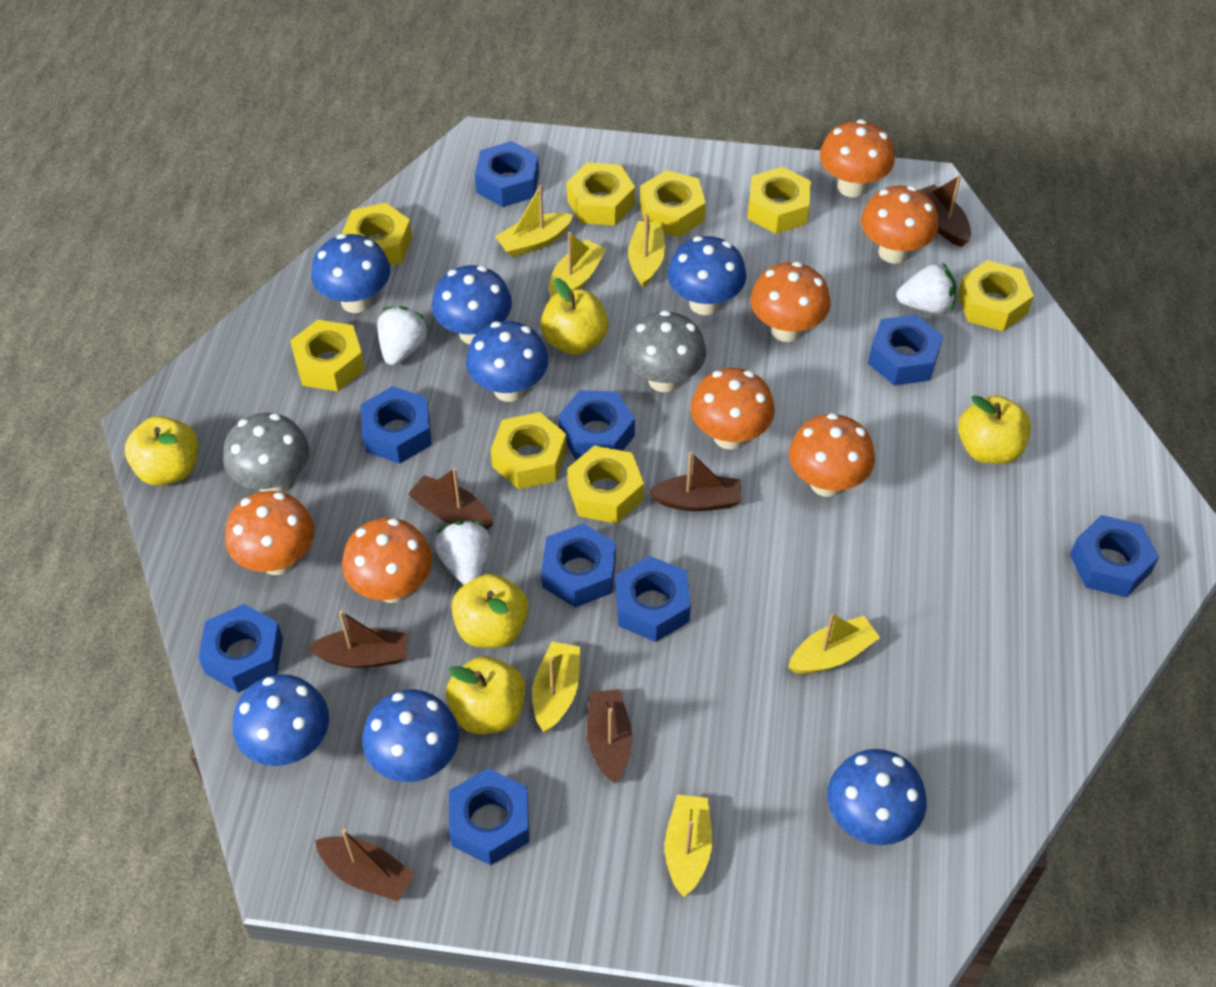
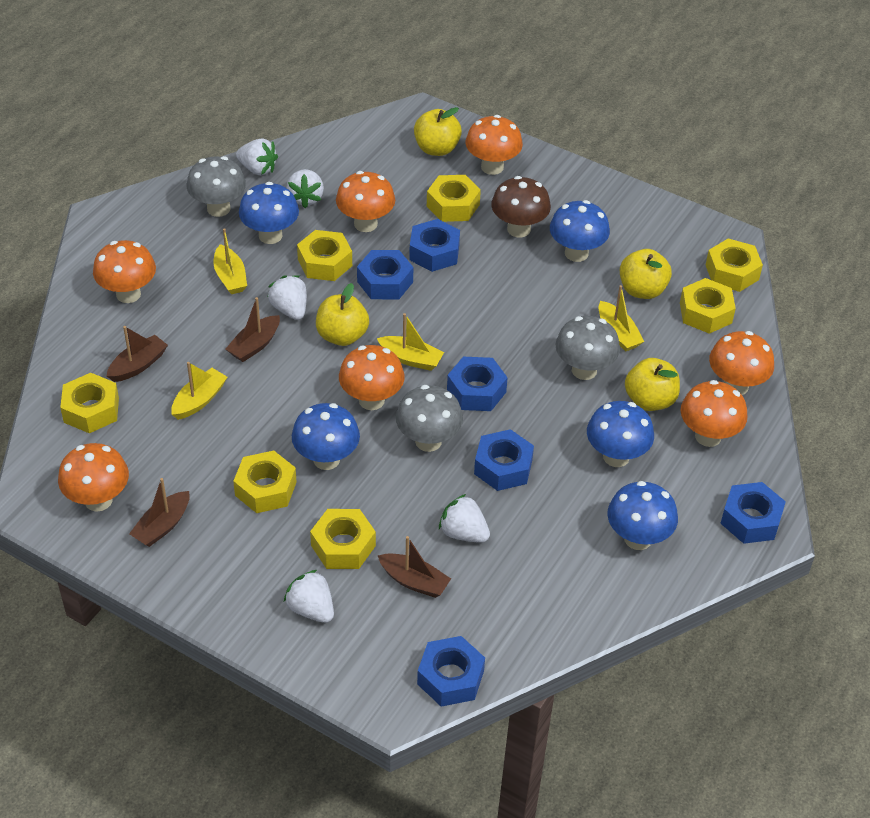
blue mushroom: [233,674,329,766] [311,234,390,313] [362,690,459,782] [432,265,512,345] [466,321,548,402] [667,236,747,315] [827,749,926,845] = 7 -> [239,182,299,244] [292,403,360,470] [550,200,610,262] [587,401,654,467] [607,481,678,550] = 5
blue nut: [198,604,283,693] [361,386,432,464] [449,768,529,865] [475,141,539,207] [541,523,616,608] [558,390,635,460] [616,556,691,642] [868,314,943,386] [1070,515,1159,598] = 9 -> [357,250,413,299] [409,219,460,272] [417,636,485,707] [447,357,508,411] [474,429,534,491] [720,482,786,544] = 6
brown boat: [308,610,407,668] [315,829,415,901] [408,468,493,530] [587,689,632,783] [648,452,742,511] [920,175,971,247] = 6 -> [107,326,168,382] [129,478,190,547] [226,297,280,362] [378,536,451,598] = 4
brown mushroom: none = 0 -> [491,176,551,238] = 1
grey mushroom: [223,413,310,492] [624,310,706,392] = 2 -> [187,156,246,217] [396,385,463,452] [555,316,620,380] = 3
white strawberry: [377,306,429,365] [435,521,491,585] [897,262,957,314] = 3 -> [236,138,278,175] [267,275,307,320] [284,570,334,623] [287,169,324,208] [439,494,490,543] = 5
yellow apple: [125,416,198,486] [446,656,525,734] [451,574,529,648] [540,278,609,355] [958,395,1031,464] = 5 -> [316,283,369,346] [414,107,462,156] [620,249,672,299] [625,358,680,411] = 4
yellow boat: [495,185,573,257] [532,642,580,732] [549,232,606,298] [628,214,665,288] [665,795,712,897] [788,613,880,674] = 6 -> [171,362,228,420] [214,228,247,294] [377,313,444,371] [599,285,644,352] = 4
yellow nut: [290,320,365,391] [341,203,412,266] [491,412,567,489] [567,162,635,226] [567,445,644,524] [640,170,706,237] [747,167,811,234] [958,260,1034,331] = 8 -> [60,373,119,433] [233,451,297,513] [297,230,352,281] [310,509,376,569] [427,175,481,222] [680,278,736,334] [706,239,763,292] = 7

